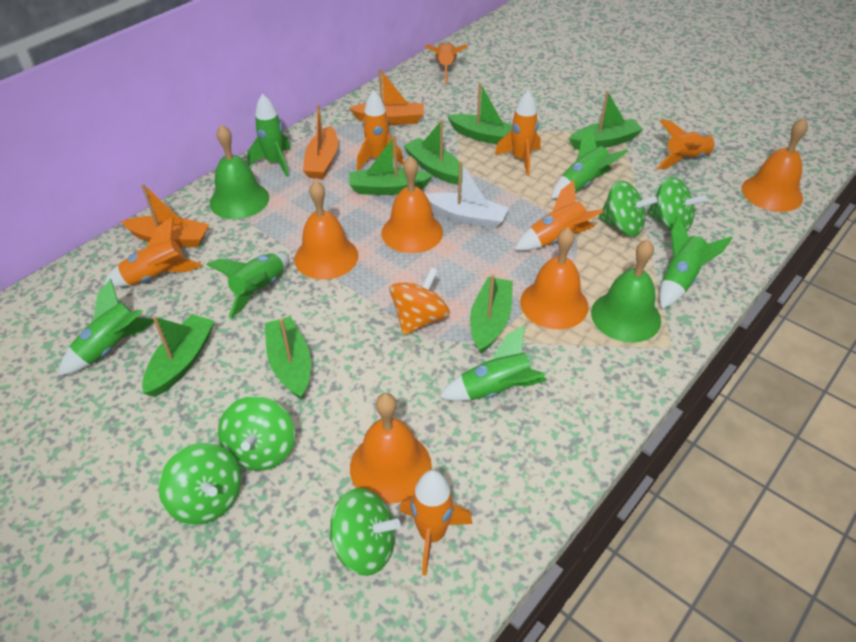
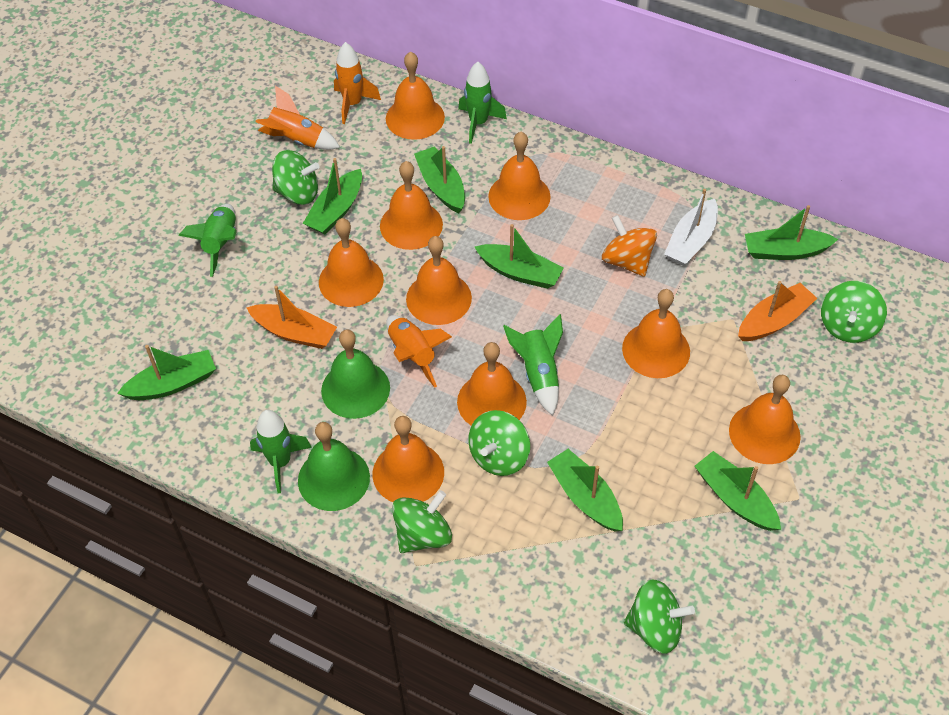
green rocket: [58,279,154,376] [206,253,289,318] [247,94,291,177] [439,325,547,401] [551,128,628,199] [659,216,732,309] = 6 -> [179,204,237,277] [250,410,312,493] [458,62,507,144] [503,314,563,416] = 4
orange bell: [294,180,358,280] [350,393,432,504] [381,156,443,253] [520,227,589,329] [742,118,808,212] = 5 -> [319,218,384,307] [373,416,444,502] [380,161,443,250] [386,52,445,140] [406,236,472,325] [457,342,527,426] [488,132,551,220] [622,289,690,378] [729,375,801,464] = 9
orange boat: [121,184,209,247] [303,104,338,179] [349,68,424,125] = 3 -> [246,286,337,349] [738,281,817,341] = 2
orange rocket: [104,217,203,287] [357,90,404,171] [400,470,472,576] [425,41,468,84] [495,90,541,176] [515,180,603,251] [657,119,719,170] = 7 -> [255,86,340,150] [334,42,381,124] [386,315,452,388] = 3

